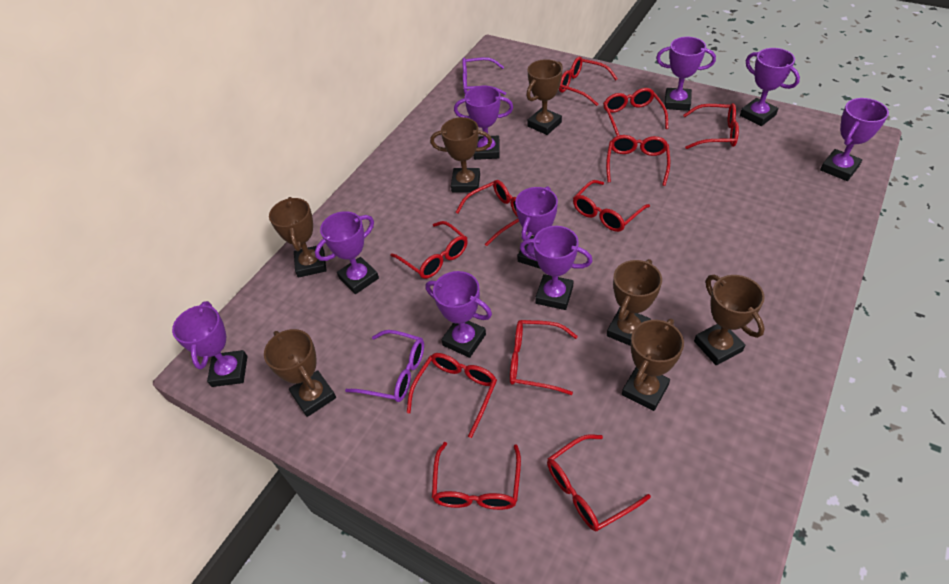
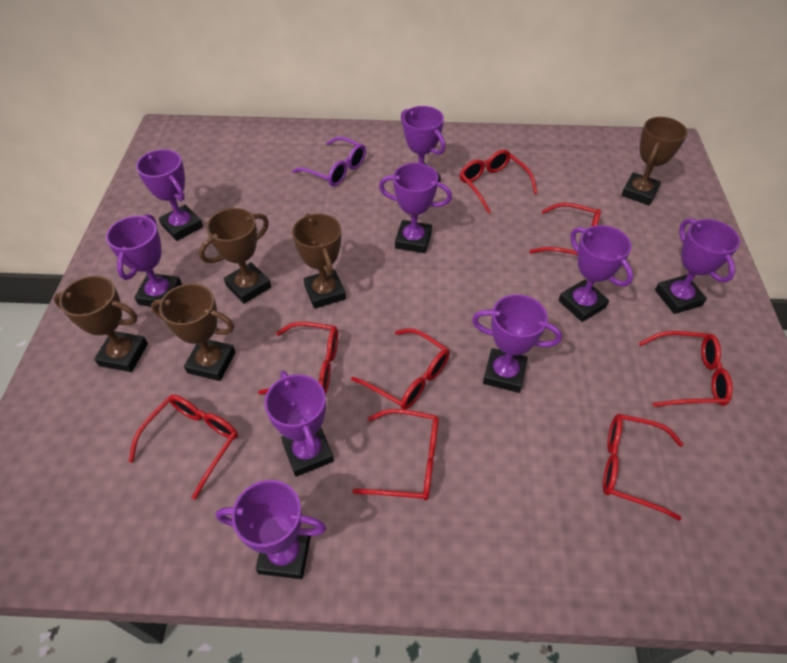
brown trophy: [264,329,336,417] [269,197,327,278] [430,117,492,193] [526,59,563,135] [607,259,662,346] [622,319,684,411] [694,275,765,365] = 7 -> [53,275,148,372] [151,283,235,381] [199,208,271,304] [292,213,346,309] [621,117,688,205] = 5
purple glasses: [345,330,424,402] [462,57,506,95] = 2 -> [292,136,366,187] = 1
red glasses: [390,221,468,279] [407,353,497,438] [432,442,521,510] [456,180,519,246] [510,320,578,395] [547,434,651,531] [559,57,618,106] [573,180,650,232] [603,88,668,136] [606,135,670,186] [683,103,739,149] = 11 -> [129,395,238,500] [258,322,338,395] [351,328,450,410] [352,409,439,501] [460,150,537,214] [529,203,601,255] [603,414,683,521] [639,331,733,407] = 8

